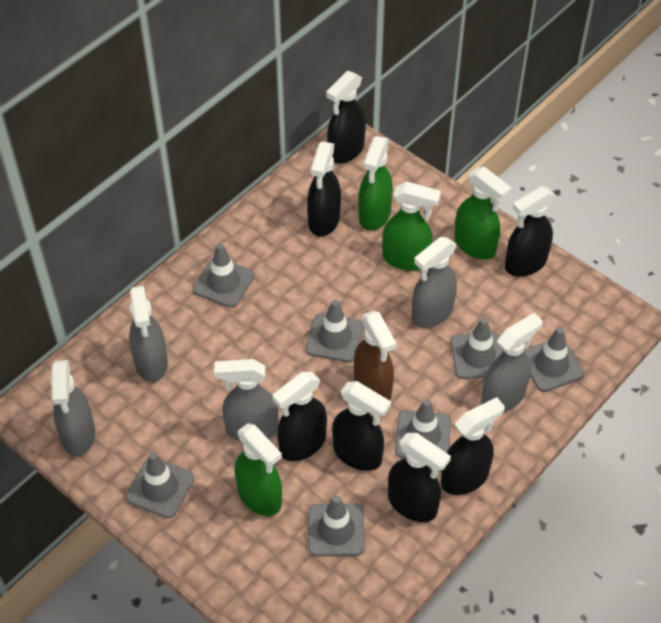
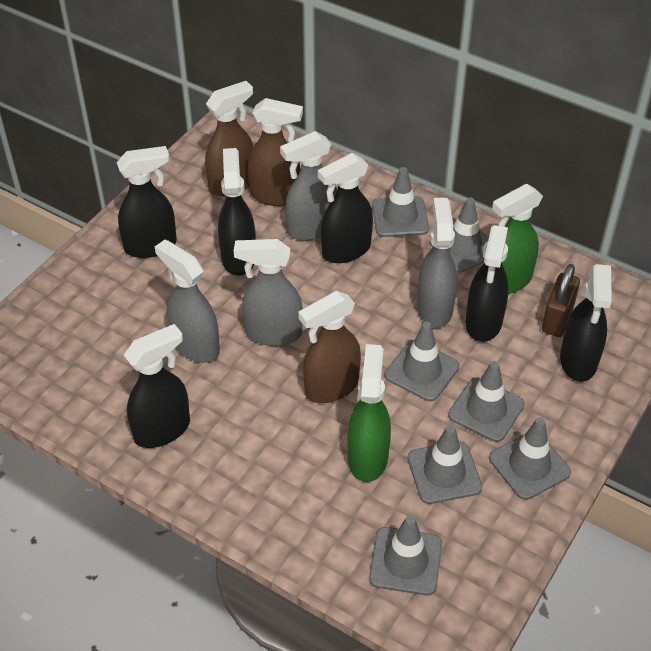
black spray bottle: [272,372,327,461] [307,142,341,236] [326,71,366,164] [332,381,391,471] [388,433,451,522] [441,397,505,495] [505,186,556,276] = 7 -> [117,146,177,258] [124,324,190,448] [218,148,256,276] [318,153,373,263] [465,225,509,342] [560,264,612,382] = 6
brown padlock: none = 0 -> [542,264,580,337] = 1
brown spray bottle: [354,311,397,401] = 1 -> [205,81,253,196] [247,98,303,206] [298,291,361,403] = 3
green spray bottle: [234,423,282,516] [358,136,393,231] [382,181,441,271] [454,167,512,260] = 4 -> [348,344,391,482] [492,184,543,294] = 2
grey spray bottle: [51,360,95,457] [129,286,168,382] [214,359,279,441] [412,237,457,328] [481,313,543,412] = 5 -> [155,239,220,363] [234,239,303,346] [280,131,337,241] [417,198,457,328] = 4

